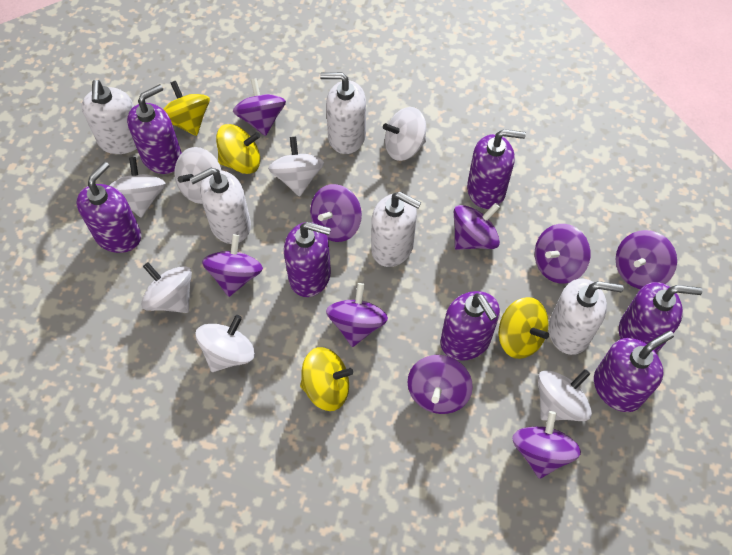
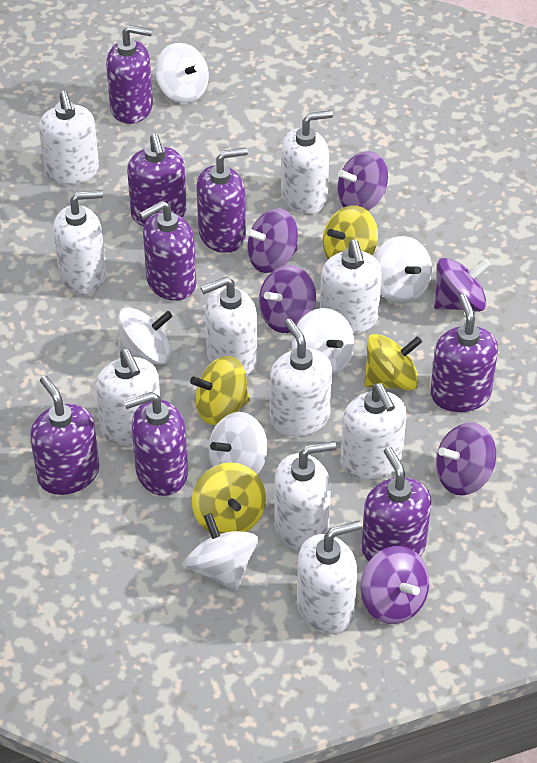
purple soap dispenser: [76,162,141,253] [127,84,182,174] [284,222,331,297] [440,291,500,361] [467,129,526,209] [594,331,674,412] [619,282,702,354] = 7 -> [30,376,99,495] [106,25,153,124] [124,392,188,496] [127,133,187,226] [139,201,196,301] [197,147,248,253] [362,447,431,561] [430,294,498,412] = 8
purple spinning top: [202,234,263,297] [233,78,286,136] [310,184,362,242] [326,283,388,347] [407,355,473,414] [454,203,500,250] [512,411,581,479] [535,224,591,284] [615,230,677,289] = 9 -> [246,208,298,273] [259,265,316,333] [337,151,388,211] [360,546,429,624] [434,258,490,312] [436,422,496,495] = 6
white soap dispenser: [82,80,137,154] [190,168,251,244] [320,72,366,154] [371,192,421,267] [548,278,624,355] = 5 -> [39,91,99,185] [53,190,106,295] [96,349,160,446] [201,277,258,376] [270,319,332,437] [275,441,336,551] [281,110,333,214] [297,521,362,634] [320,239,382,334] [341,383,407,480] = 10
white spinning top: [109,157,166,217] [141,263,192,313] [175,147,221,204] [195,315,255,372] [268,137,324,196] [383,107,426,161] [538,369,592,421] = 7 -> [118,308,173,365] [155,43,209,103] [185,513,258,591] [208,412,268,475] [292,308,355,376] [374,236,432,304] = 6

